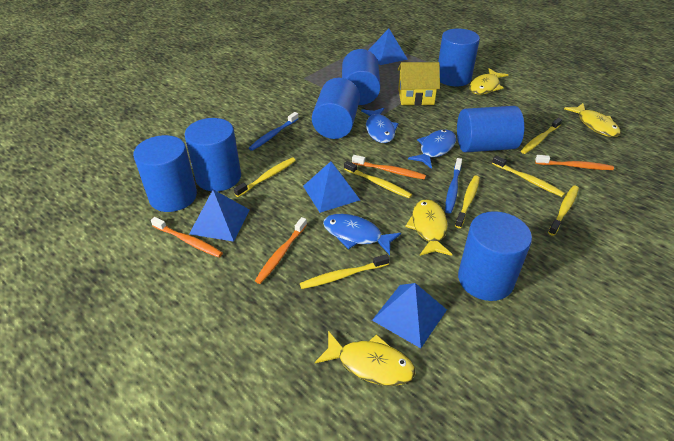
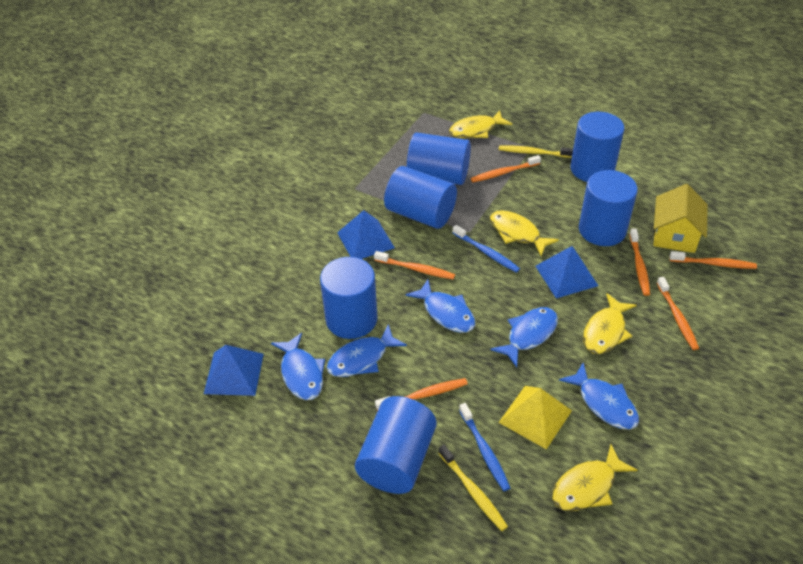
blue cylinder: [133,135,197,212] [185,118,241,191] [312,78,360,139] [342,49,381,105] [438,29,480,86] [457,106,524,152] [458,211,532,301] = 7 -> [320,257,377,339] [355,396,437,494] [384,166,457,229] [407,132,471,185] [570,112,625,182] [579,170,638,246] = 6
blue fish: [323,214,401,255] [361,108,399,143] [408,129,456,169] = 3 -> [271,333,325,400] [327,324,407,377] [405,279,475,333] [490,307,558,367] [559,363,639,429] = 5
blue pyramid: [189,190,250,242] [303,161,360,213] [368,28,408,65] [372,283,447,348] = 4 -> [204,345,264,396] [337,210,395,259] [535,246,598,298] = 3
orange toothbrush: [151,217,223,258] [255,217,307,284] [352,155,426,180] [535,155,614,170] = 4 -> [374,251,455,280] [375,378,468,411] [471,155,541,182] [629,229,650,296] [657,277,699,350] [669,251,757,269] = 6
yellow pyramid: none = 0 -> [498,386,572,449] = 1
yellow toothbrush: [234,158,296,197] [300,254,390,289] [344,161,412,198] [455,176,480,228] [492,156,565,197] [521,118,562,154] [548,185,579,236] = 7 -> [438,445,508,531] [499,145,573,158] = 2

